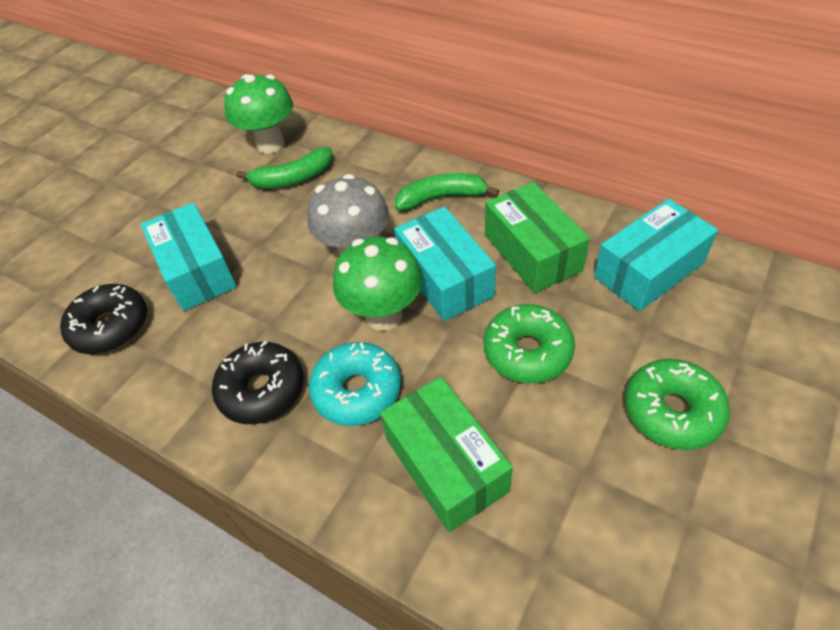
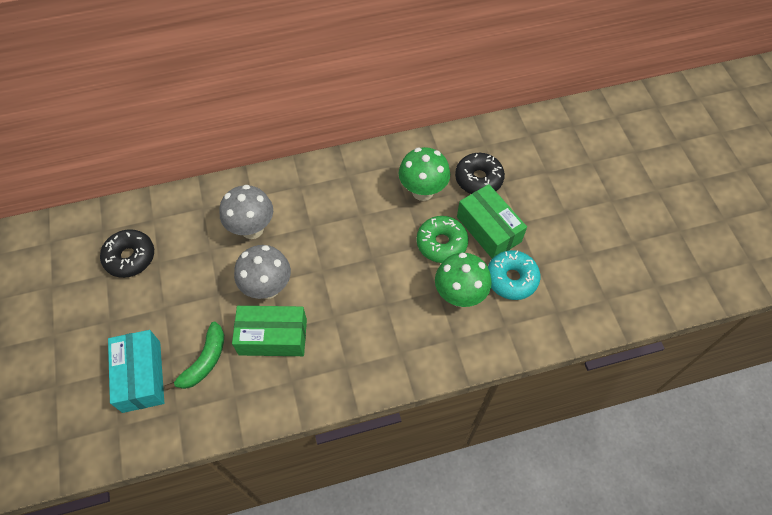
green banana: [236,147,333,189] [395,173,499,211] = 2 -> [165,322,224,391] = 1
green donut: [484,304,575,383] [625,359,730,450] = 2 -> [417,216,469,263] = 1
grey mushroom: [307,174,389,256] = 1 -> [219,185,273,239] [234,245,291,299] = 2
turquoise box: [140,202,237,311] [394,206,496,321] [594,199,718,312] = 3 -> [108,330,164,413] = 1

